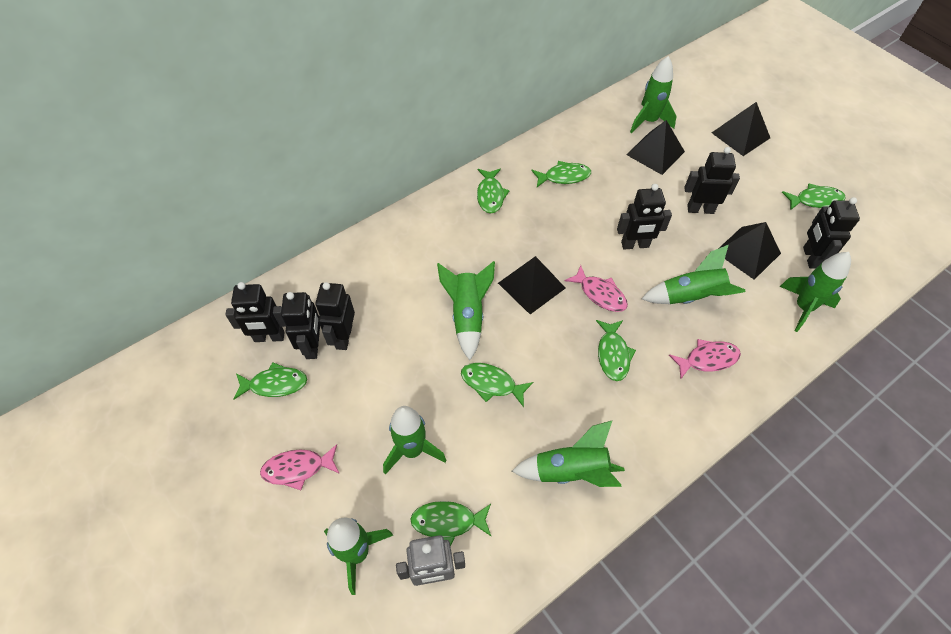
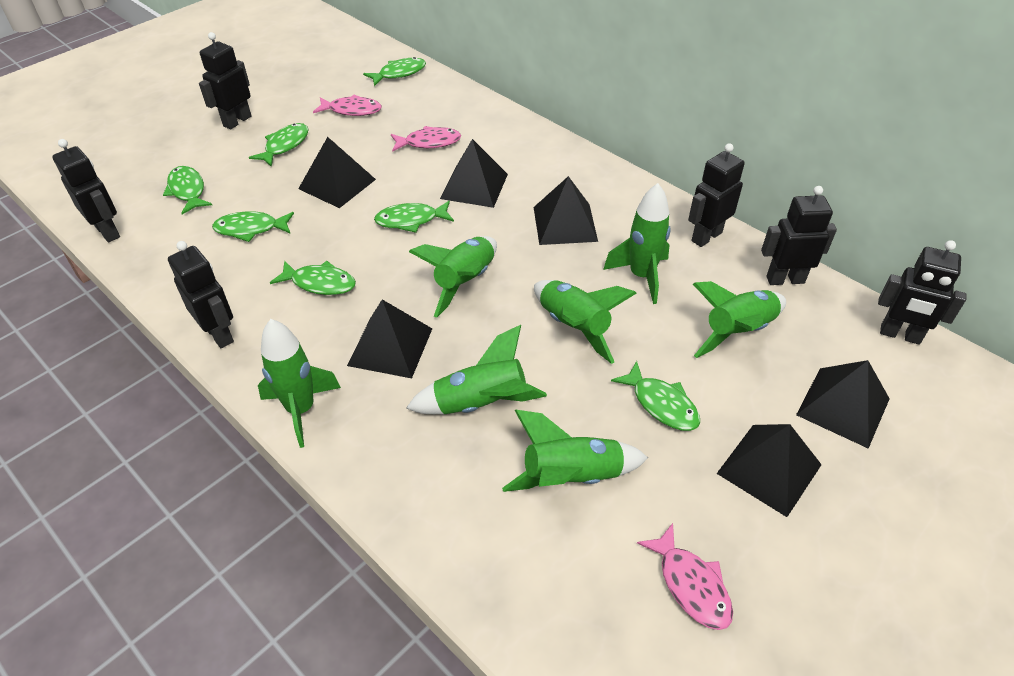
black pyramid: [498,256,566,314] [627,120,685,175] [712,102,770,156] [718,222,781,280] = 4 -> [298,137,376,208] [347,299,432,378] [440,139,508,208] [534,176,598,245] [717,424,822,517] [796,360,890,449] = 6
grey robot: [396,535,465,586] = 1 -> none = 0

